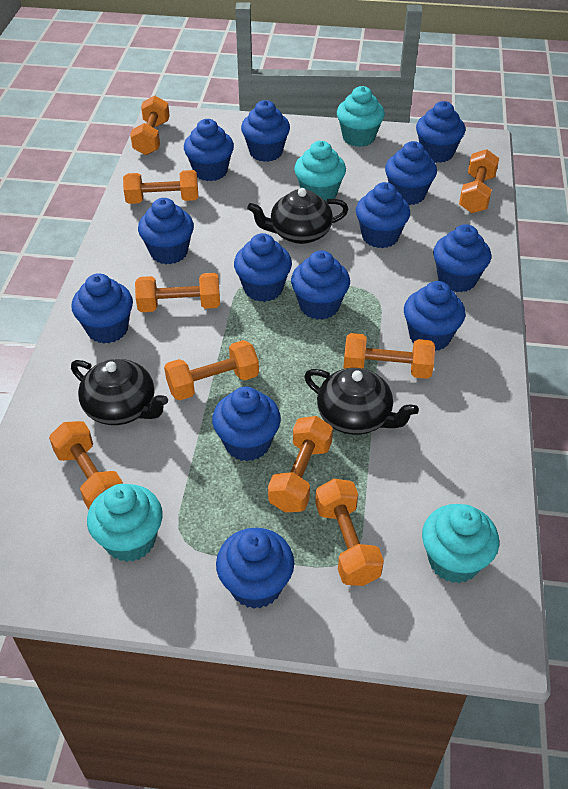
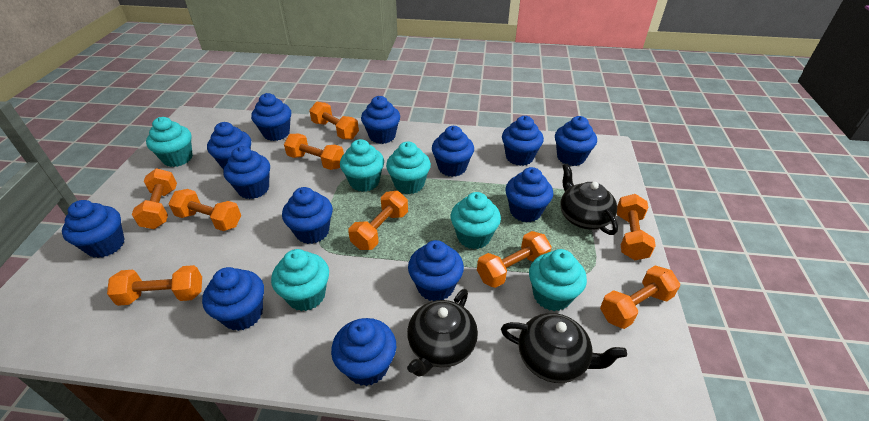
turquoise cupcake: [87,484,163,562] [294,141,346,202] [337,86,385,147] [422,504,499,583] = 4 -> [146,117,193,167] [271,249,329,311] [340,139,384,192] [386,142,431,194] [451,192,501,249] [529,249,587,311] = 6

